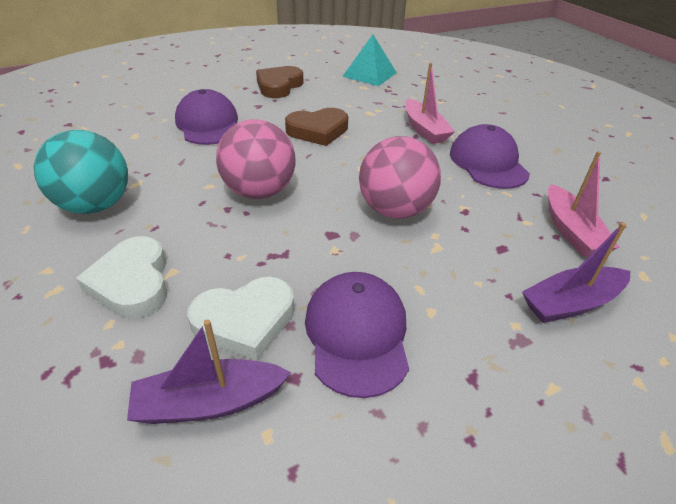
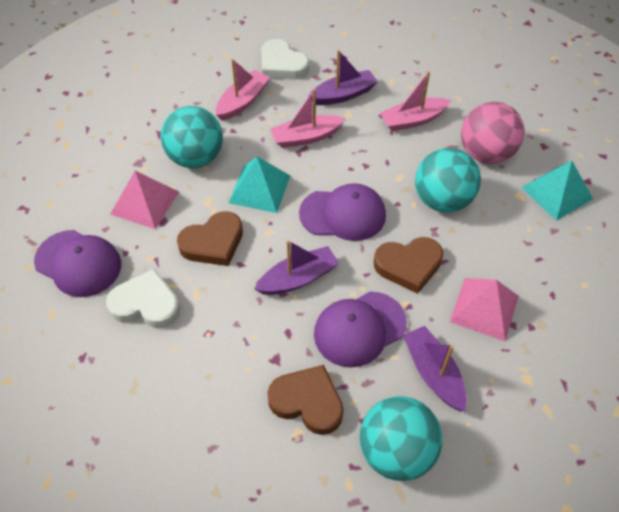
brown heart: [256,66,303,98] [285,108,348,146] = 2 -> [177,211,243,266] [267,365,344,435] [374,237,443,294] = 3
pink ball: [216,119,296,199] [359,136,441,219] = 2 -> [461,102,524,164] = 1
pink boat: [405,63,455,144] [548,151,620,257] = 2 -> [216,59,270,121] [270,89,346,148] [380,71,451,131] = 3
pink pyramid: none = 0 -> [110,171,179,229] [450,278,519,341] = 2
purple boat: [127,319,292,424] [522,222,630,323] = 2 -> [254,240,339,295] [308,50,378,105] [403,326,467,411] = 3
turquoise ball: [34,130,128,214] = 1 -> [161,106,223,168] [360,396,442,481] [415,148,481,213] = 3
turquoise pyramid: [342,34,397,86] = 1 -> [229,157,290,213] [521,161,593,221] = 2

